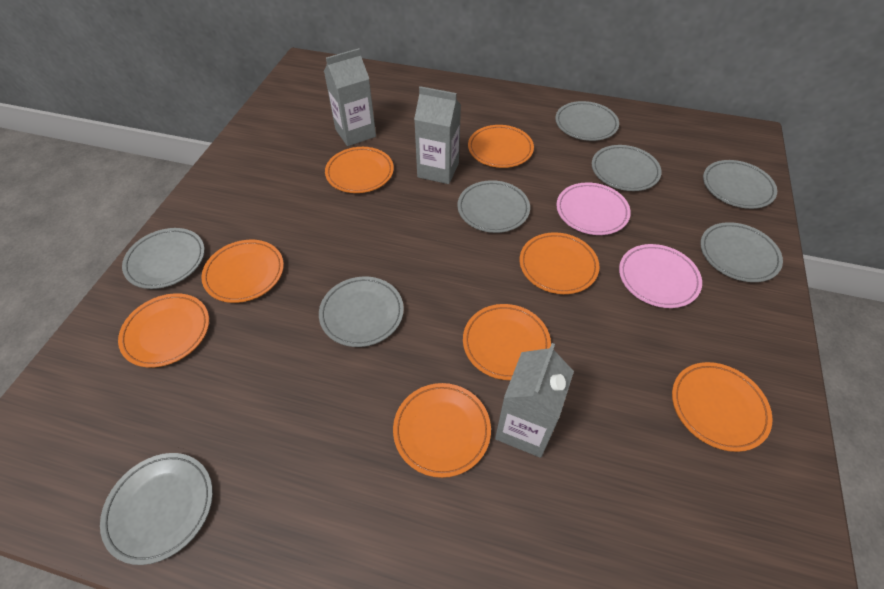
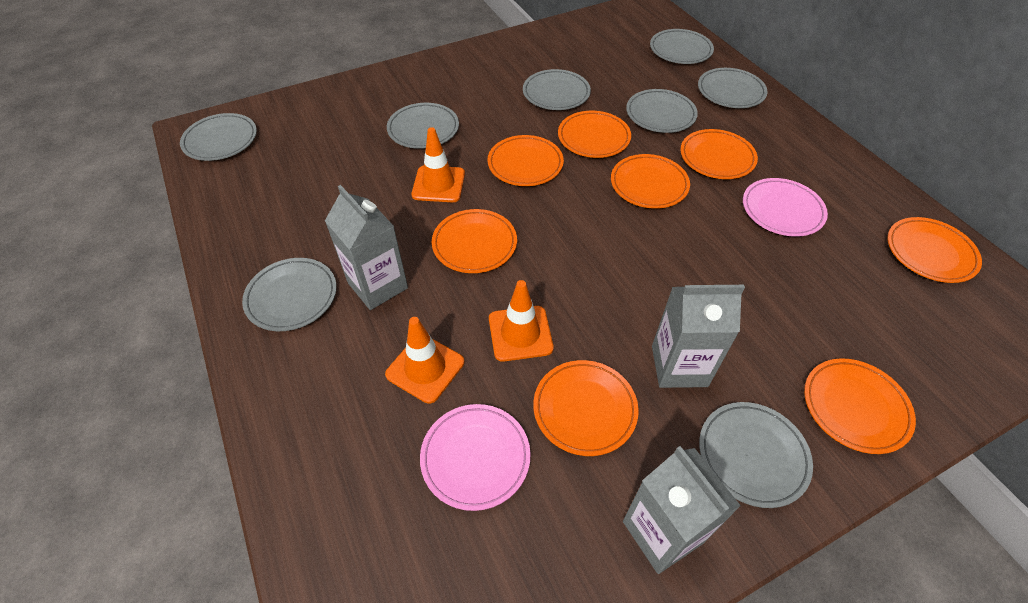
orange traffic cone: none = 0 -> [385,317,464,404] [412,127,465,202] [489,280,554,362] = 3

